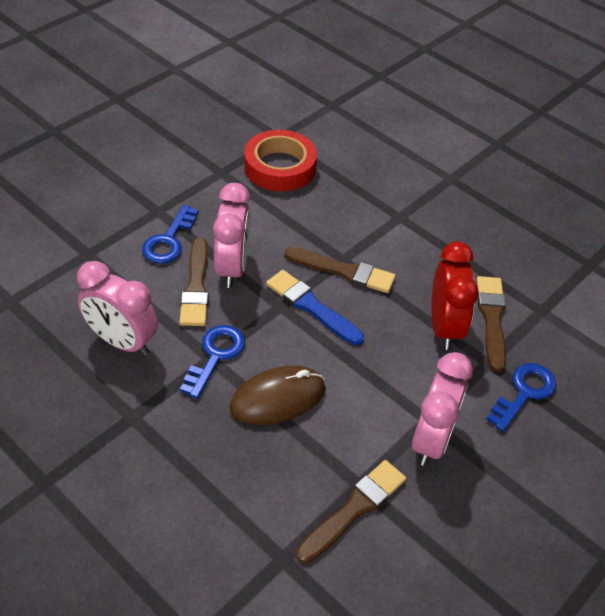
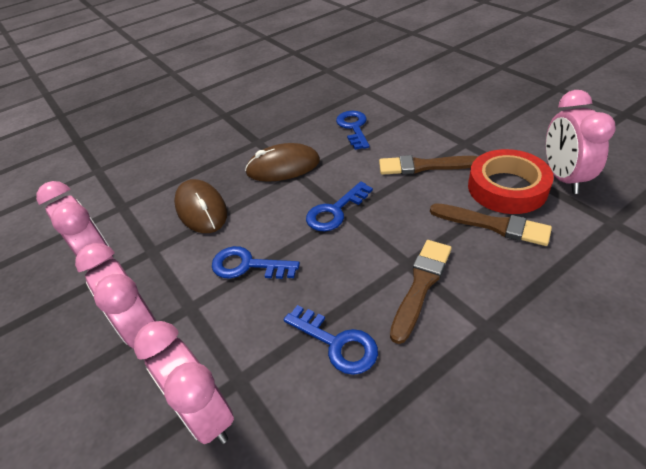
blue brush: [266,270,364,345] = 1 -> none = 0
blue key: [142,205,199,264] [180,325,245,399] [487,363,556,431] = 3 -> [212,246,300,279] [284,305,378,375] [306,181,373,231] [336,111,370,150] = 4
brown brush: [179,238,209,326] [285,247,396,293] [296,460,406,563] [477,276,506,372] = 4 -> [379,155,478,175] [390,240,452,344] [430,203,552,246] = 3
brown mouse: [230,366,326,425] = 1 -> [174,179,227,233] [245,143,320,182] = 2
pink clock: [77,261,158,356] [213,183,250,288] [412,352,473,466] = 3 -> [36,181,113,271] [75,243,156,349] [134,321,234,444] [546,90,616,194] = 4
red clock: [431,242,479,350] = 1 -> none = 0

